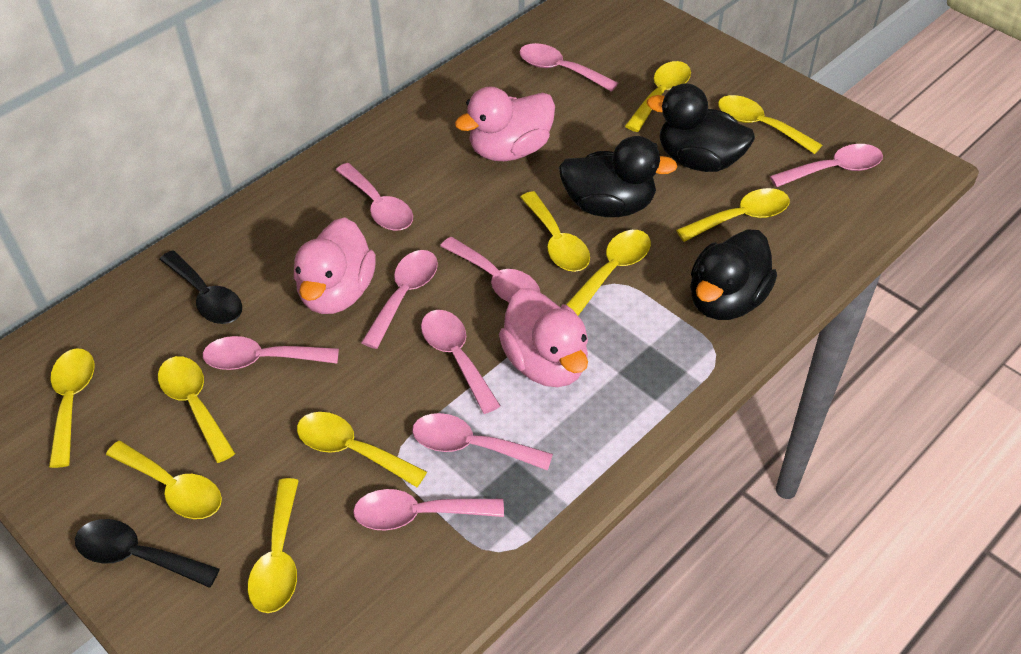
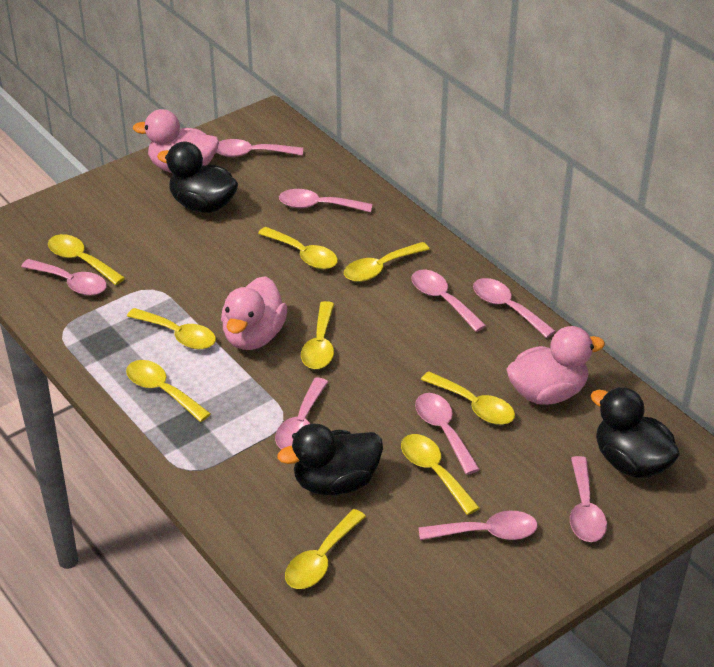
black spoon: [75,519,220,588] [159,250,242,324] = 2 -> none = 0
yellow spoon: [49,348,94,468] [106,441,222,519] [158,356,235,463] [248,478,299,613] [297,412,427,487] [520,191,590,272] [566,230,651,316] [625,61,691,132] [676,188,790,242] [718,95,822,154] = 10 -> [48,234,125,285] [126,360,211,422] [127,308,216,349] [258,227,338,269] [285,509,366,589] [301,301,334,369] [344,242,430,282] [401,434,480,515] [421,372,515,425] = 9

